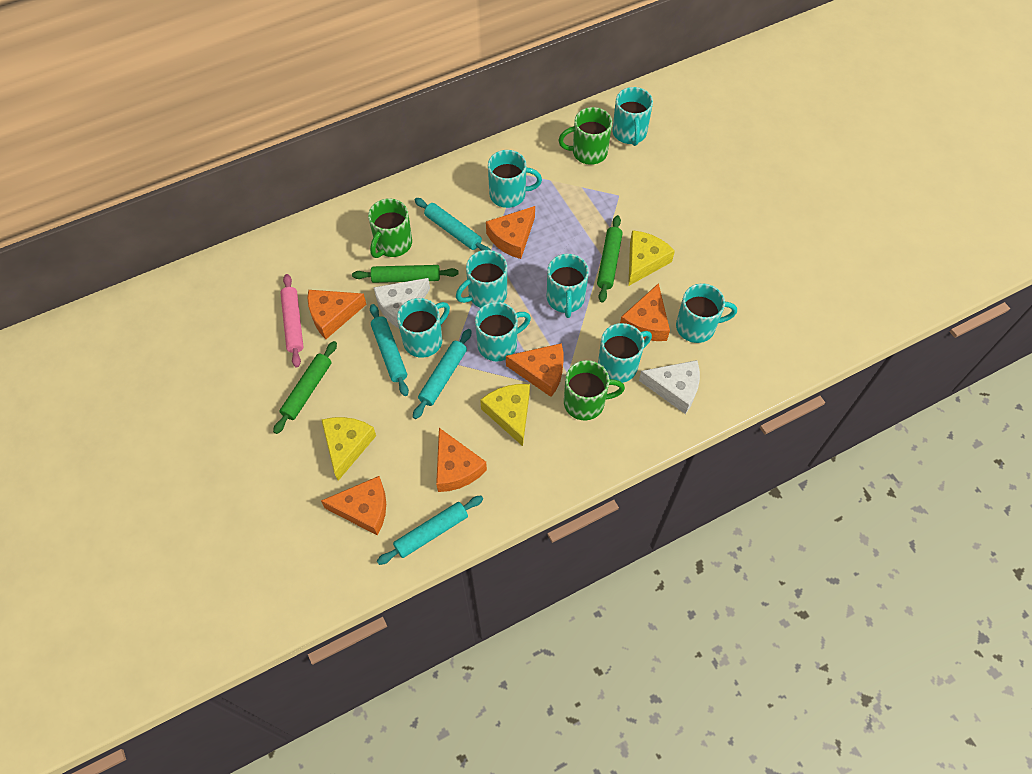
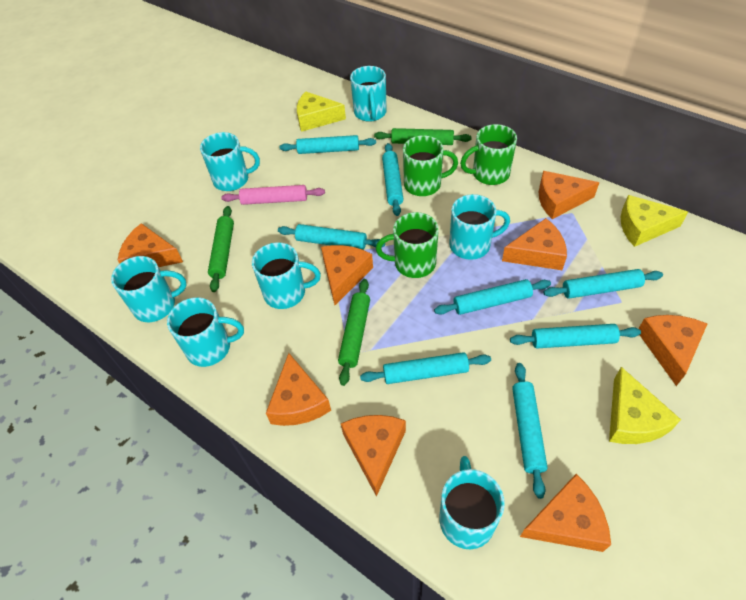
orange cheese: [307,290,367,339] [321,476,386,536] [436,428,487,492] [486,206,535,259] [506,343,563,397] [620,283,670,341] = 6 -> [118,223,183,267] [266,353,331,426] [321,245,373,305] [341,415,406,497] [502,218,567,270] [520,474,611,552] [539,171,600,219] [638,315,708,386] = 8
turquoise mug: [397,298,450,358] [456,250,507,308] [475,302,531,362] [488,150,542,208] [547,254,589,318] [598,323,652,383] [612,87,653,146] [676,283,737,343] = 8 -> [111,256,187,322] [167,297,244,367] [200,132,260,191] [252,242,321,309] [350,66,387,122] [439,456,505,549] [449,194,510,260] = 7
turquoise rolling pin: [370,304,409,396] [377,496,483,565] [413,329,471,419] [415,198,491,251] = 4 -> [278,224,385,250] [279,135,376,154] [360,352,491,384] [382,143,403,216] [434,279,551,315] [510,324,641,348] [512,363,548,499] [543,269,663,299] = 8
white cheese: [373,278,430,328] [639,360,700,414] = 2 -> none = 0

